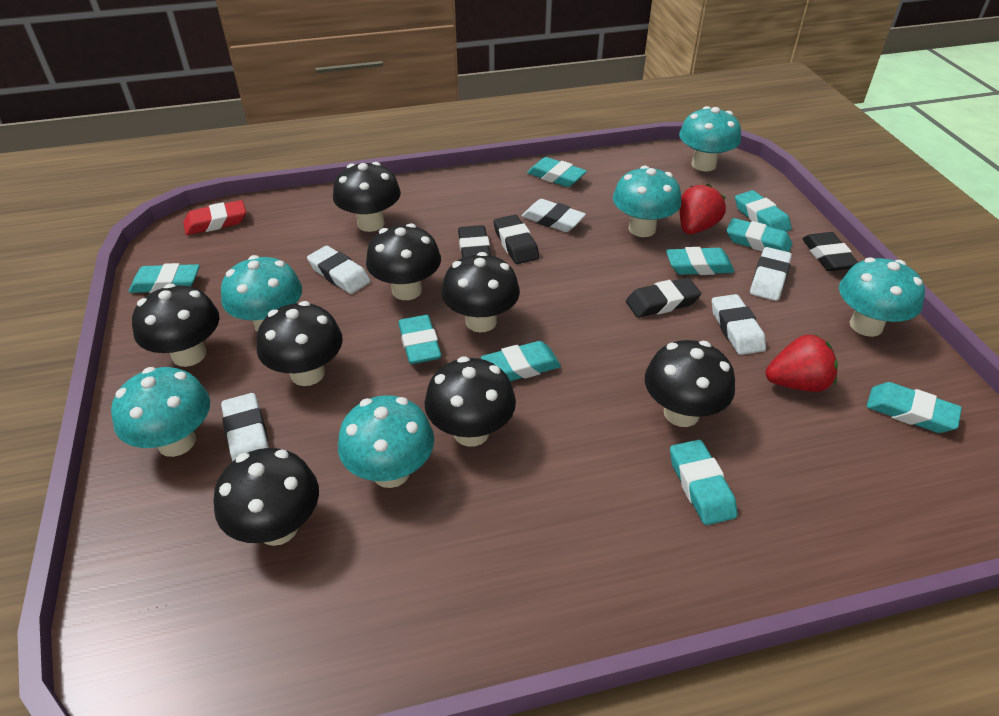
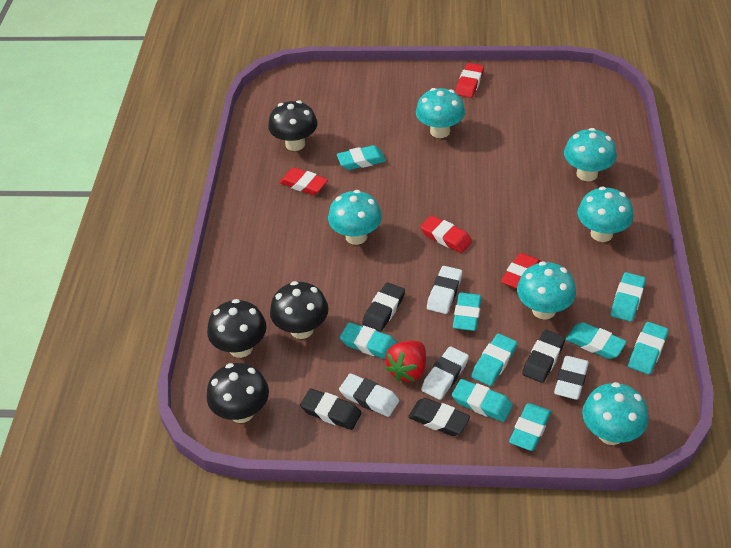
black mushroom: [132,284,220,367] [213,448,319,546] [257,301,343,386] [333,162,401,232] [366,223,441,300] [425,356,516,447] [441,252,520,332] [645,340,735,427] = 8 -> [206,363,269,423] [207,299,267,358] [268,100,318,151] [270,281,328,339] = 4
red eraser: [183,200,246,235] = 1 -> [280,168,328,195] [420,215,472,253] [455,63,484,98] [501,253,541,289] = 4
red strawberry: [679,184,726,234] [765,334,838,392] = 2 -> [385,341,426,382] = 1
white eraser: [221,393,269,462] [307,246,371,294] [522,199,586,232] [712,294,766,355] [750,247,792,301] = 5 -> [339,373,399,417] [421,346,469,400] [427,266,462,314] [554,356,589,400] = 4

